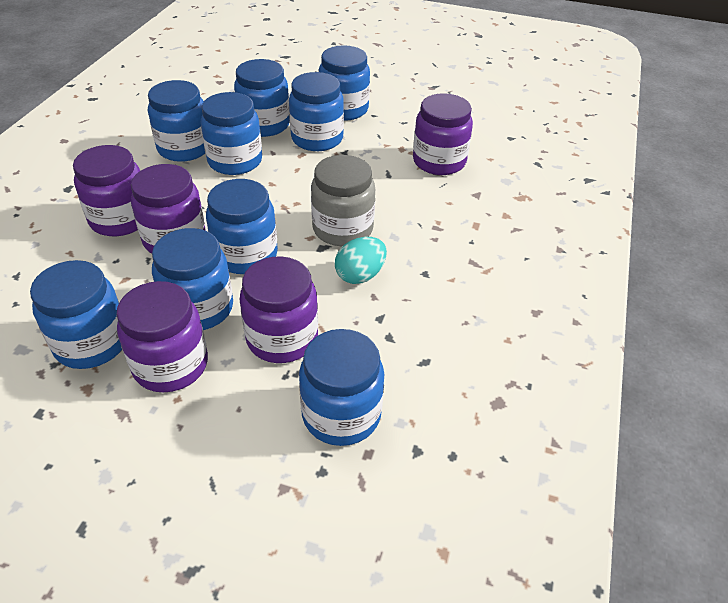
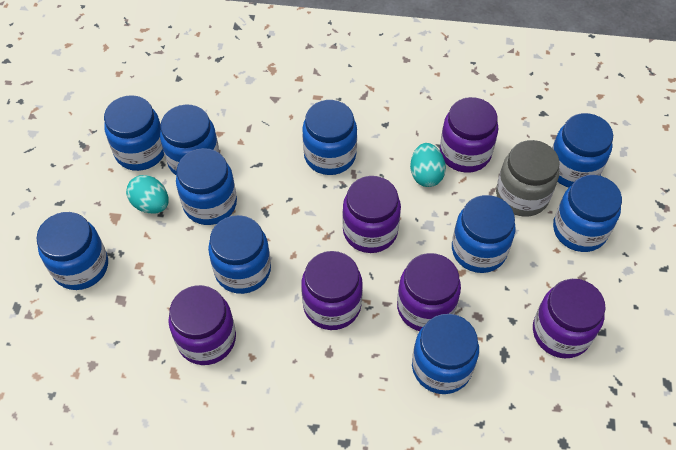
blue jar: [30,260,122,369] [148,80,205,162] [152,228,233,330] [201,92,262,175] [206,179,278,274] [234,59,290,137] [289,72,344,151] [299,329,384,446] [319,45,370,121] = 9 -> [36,212,108,290] [104,95,164,171] [160,105,219,175] [176,148,237,225] [208,215,271,294] [302,100,357,175] [412,314,479,394] [452,195,515,273] [552,113,613,188] [553,175,622,252] = 10
purple jar: [73,145,140,236] [117,281,208,392] [131,164,206,254] [240,256,318,363] [413,94,473,175] = 5 -> [168,285,236,365] [301,251,363,330] [342,176,401,253] [397,253,461,331] [440,97,498,173] [533,279,606,358] = 6
turquoise egg: [335,237,387,284] = 1 -> [126,175,169,214] [410,143,446,187] = 2

